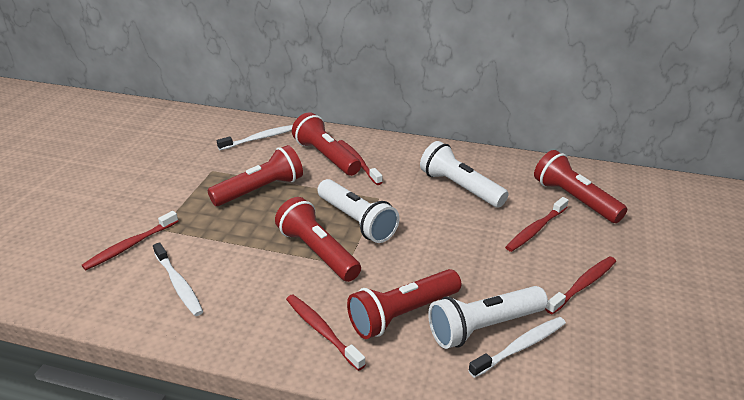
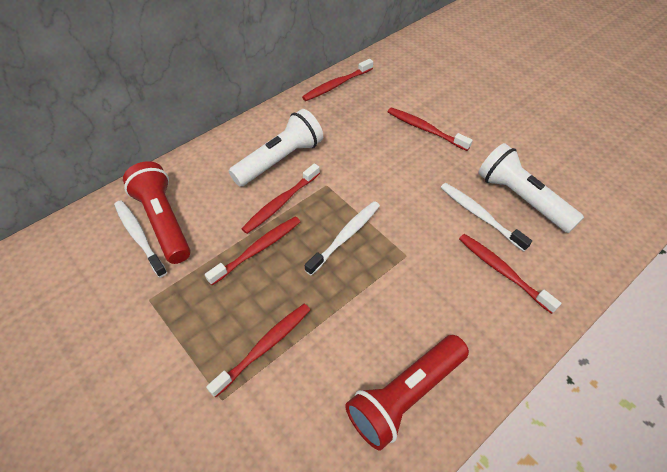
red flashlight: [208,145,303,206] [275,197,361,282] [292,112,361,176] [347,269,462,339] [534,150,627,223] = 5 -> [123,161,191,264] [345,335,469,450] = 2
red toothbrush: [82,211,178,270] [286,294,366,371] [338,140,383,185] [505,197,569,252] [545,256,616,314] = 5 -> [205,216,300,285] [206,304,310,398] [241,163,320,234] [302,59,373,101] [388,107,473,151] [459,234,561,314] = 6
white flashlight: [318,179,400,243] [420,141,509,208] [428,286,548,349] = 3 -> [229,109,323,187] [478,143,584,233] = 2

